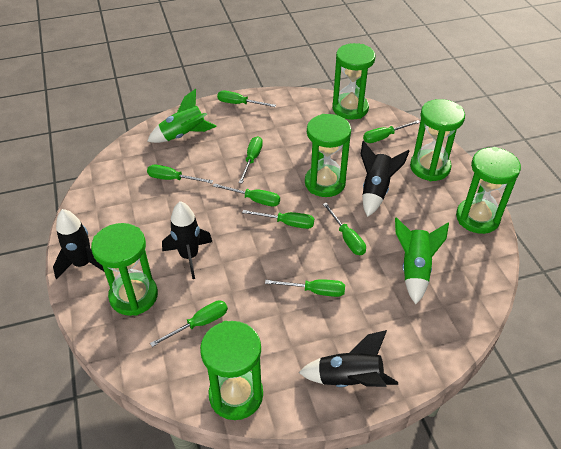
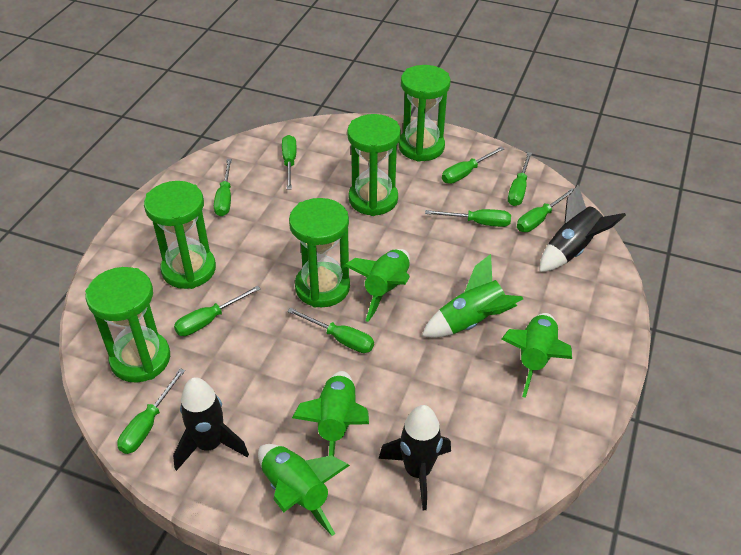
black rocket: [53,209,104,279] [162,201,212,279] [299,330,398,387] [361,141,409,217] = 4 -> [173,377,249,471] [378,405,451,510] [539,184,626,272] = 3
green hourglass: [91,223,158,316] [200,321,263,420] [305,114,351,197] [332,43,375,120] [410,99,465,181] [456,147,521,234] = 6 -> [85,267,170,383] [144,181,216,289] [289,198,350,308] [347,114,401,216] [398,65,450,162] = 5
green rocket: [147,89,217,143] [395,217,449,304] = 2 -> [258,444,350,536] [292,371,369,456] [344,249,410,322] [422,254,523,338] [501,313,572,398] = 5

